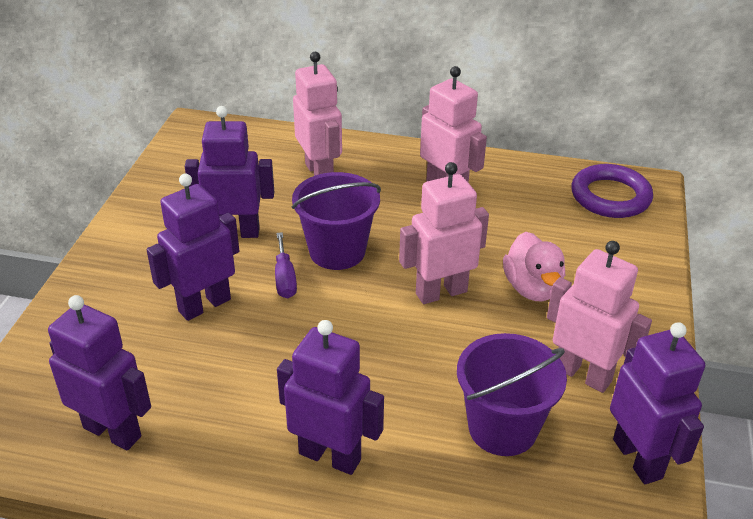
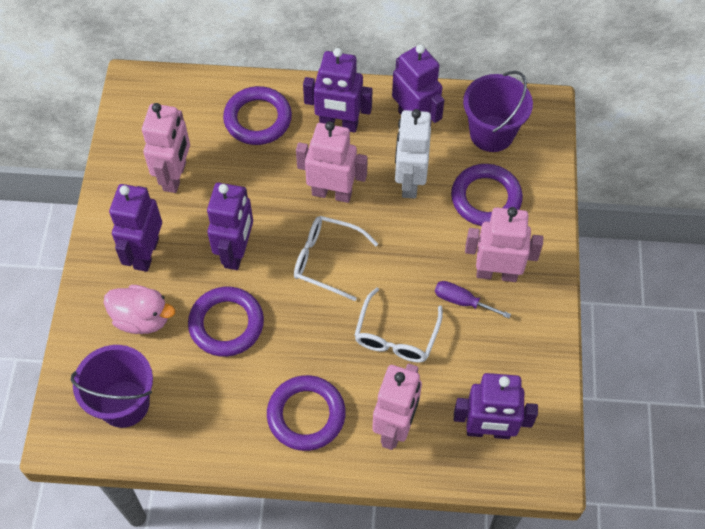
purple ring: [572,164,653,218] = 1 -> [188,287,264,357] [223,86,292,145] [267,375,346,451] [451,164,523,226] = 4
white glasses: none = 0 -> [294,216,378,301] [354,287,443,363] = 2
white robot: none = 0 -> [395,109,431,199] = 1

